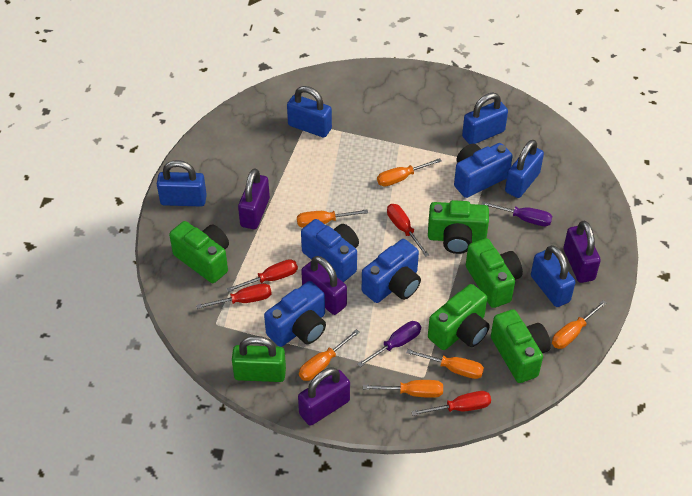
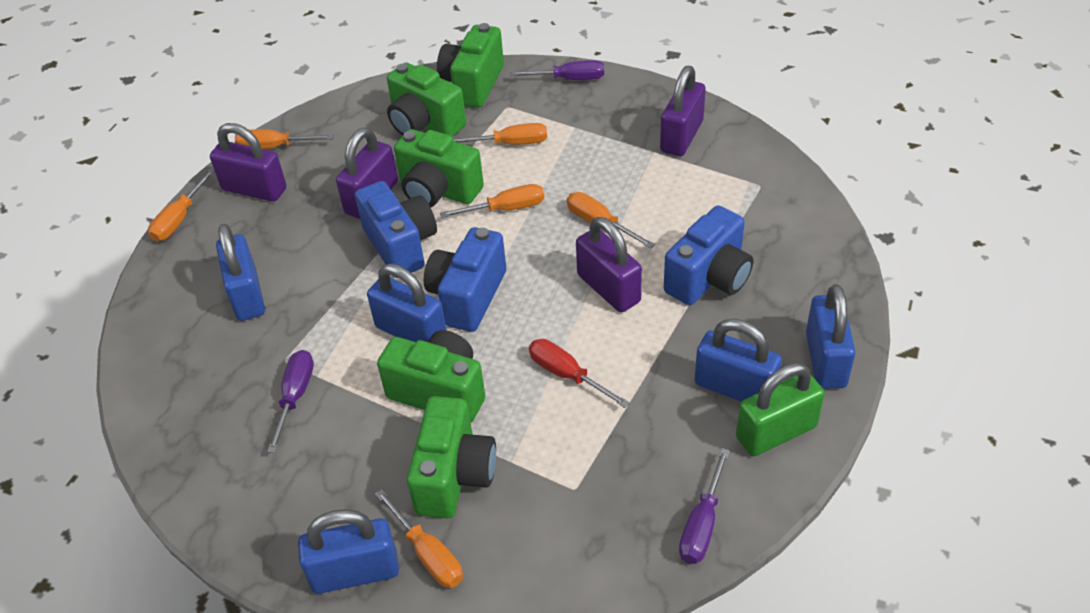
blue camera: [264,281,326,347] [301,219,359,282] [362,239,421,303] [454,143,513,198] = 4 -> [355,181,437,278] [424,227,506,332] [664,205,753,305] = 3
purple screwdriver: [357,321,421,367] [481,201,552,226] = 2 -> [267,350,314,453] [510,60,604,80] [679,448,730,564] = 3
red screwdriver: [196,283,272,309] [226,259,298,292] [387,204,429,257] [411,391,491,416] = 4 -> [529,339,630,408] = 1

